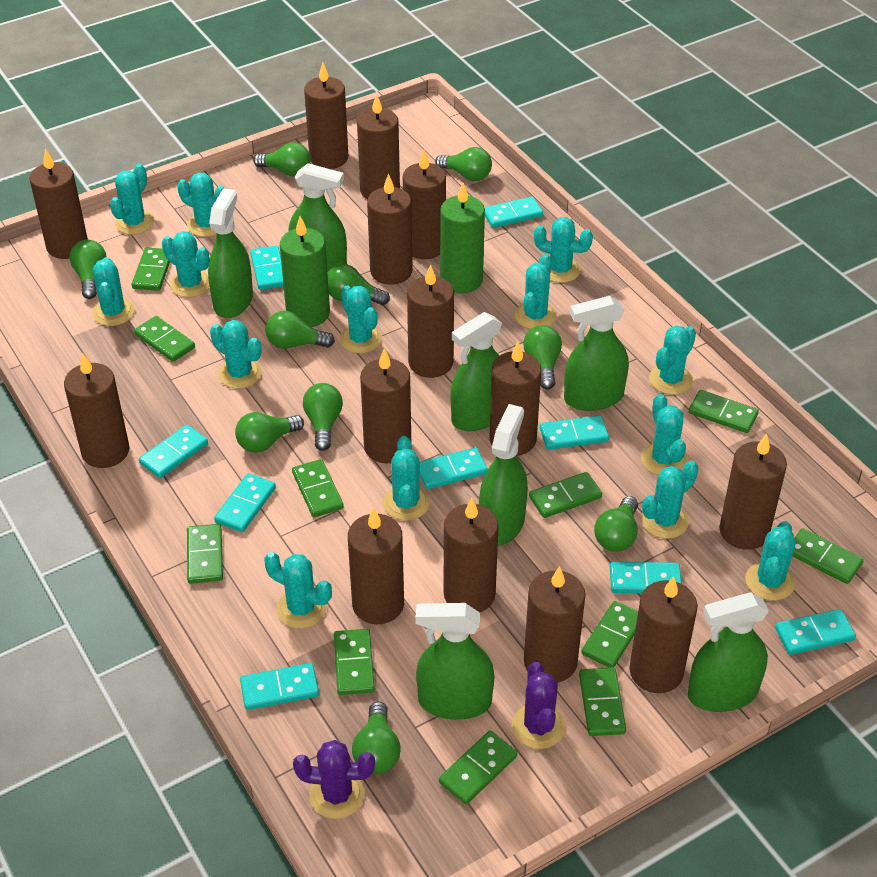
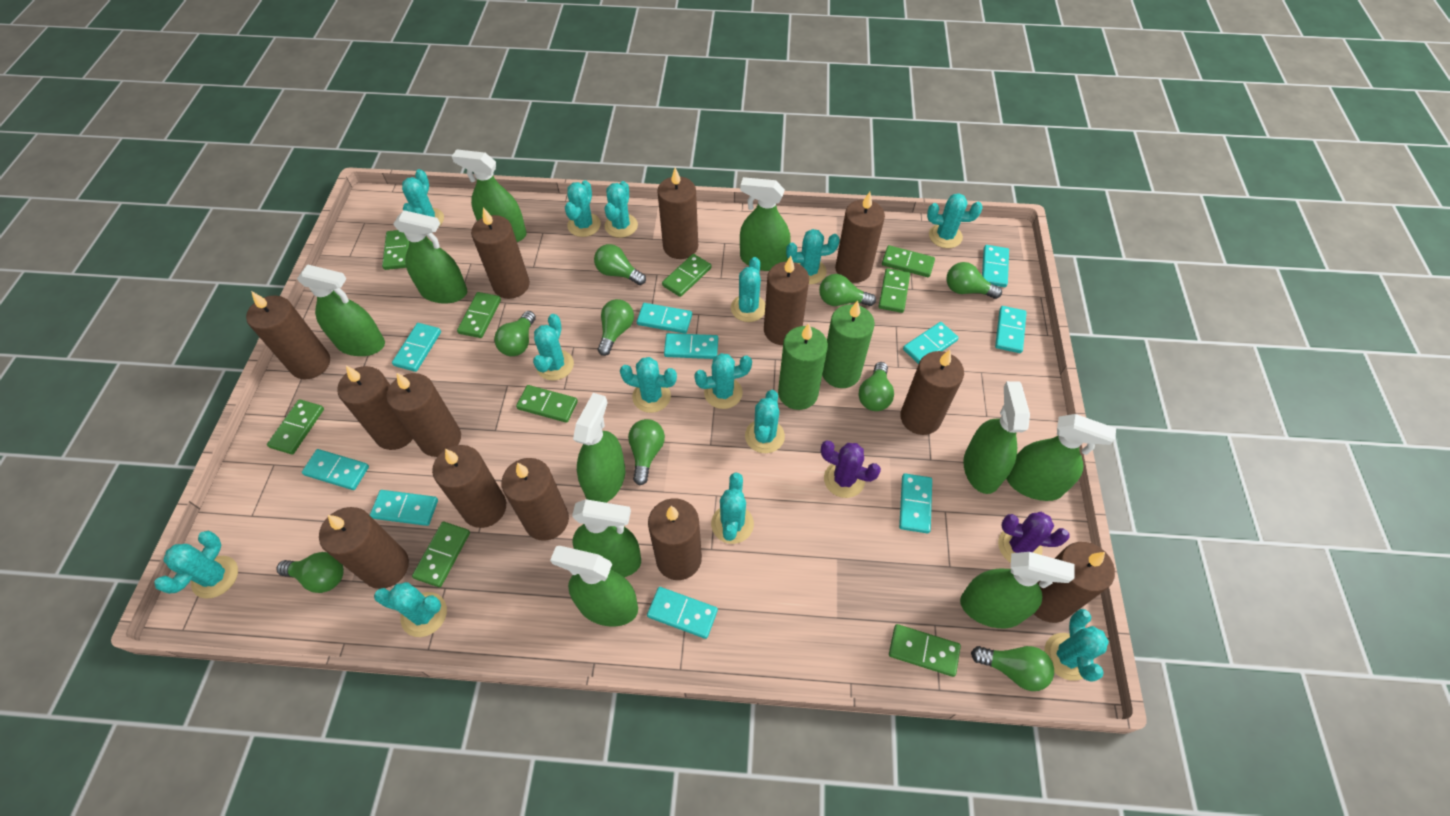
brown candle: [30,149,88,259] [64,353,129,468] [304,63,348,169] [348,508,404,624] [357,94,400,199] [360,349,411,463] [367,173,413,285] [403,150,446,259] [407,264,454,378] [444,498,499,612] [489,342,541,456] [524,566,585,683] [629,576,697,693] [719,433,787,550] = 14 -> [246,291,330,380] [319,507,409,589] [337,366,413,450] [386,373,461,457] [432,445,506,528] [471,208,530,299] [501,458,569,541] [648,498,702,580] [657,168,698,259] [764,256,809,345] [835,192,885,283] [900,350,964,435] [1034,542,1115,623] = 13
green domino: [132,248,170,291] [134,316,195,362] [187,524,223,584] [292,459,344,517] [334,629,375,695] [439,731,517,805] [529,472,602,518] [579,668,626,736] [581,601,638,668] [689,390,759,433] [792,528,864,584] = 11 -> [267,399,324,455] [382,230,409,270] [412,522,470,587] [457,292,501,338] [516,385,578,423] [662,254,711,297] [879,268,910,313] [882,245,935,277] [889,624,961,677] = 9
green light bulb: [70,240,106,299] [235,412,304,453] [253,142,311,177] [265,311,335,349] [303,383,343,451] [327,264,390,305] [352,701,401,774] [435,147,492,181] [523,325,562,389] [594,496,638,552] = 10 -> [277,552,344,593] [494,311,536,356] [594,244,646,285] [598,299,634,356] [628,419,665,485] [819,274,876,306] [858,362,894,411] [946,262,1002,299] [971,646,1054,691] = 9
green spray bottle: [208,188,253,318] [289,163,347,273] [415,603,495,720] [451,312,502,431] [479,404,528,546] [564,296,629,411] [688,593,769,712] = 7 -> [297,264,385,356] [393,210,467,304] [452,149,527,242] [550,546,638,627] [572,499,641,577] [573,393,625,503] [740,177,791,271] [960,552,1075,628] [963,381,1030,494] [1006,414,1116,501] = 10
turquoise domino: [139,425,208,478] [214,473,276,532] [240,663,319,710] [250,246,284,290] [420,447,488,489] [484,197,543,228] [540,415,609,450] [610,562,682,593] [775,609,856,655] = 9 -> [302,449,369,490] [370,490,438,526] [392,323,441,372] [637,303,692,334] [647,587,718,639] [664,333,718,359] [899,474,932,533] [903,322,959,364] [982,245,1009,287] [995,306,1027,353] = 10

